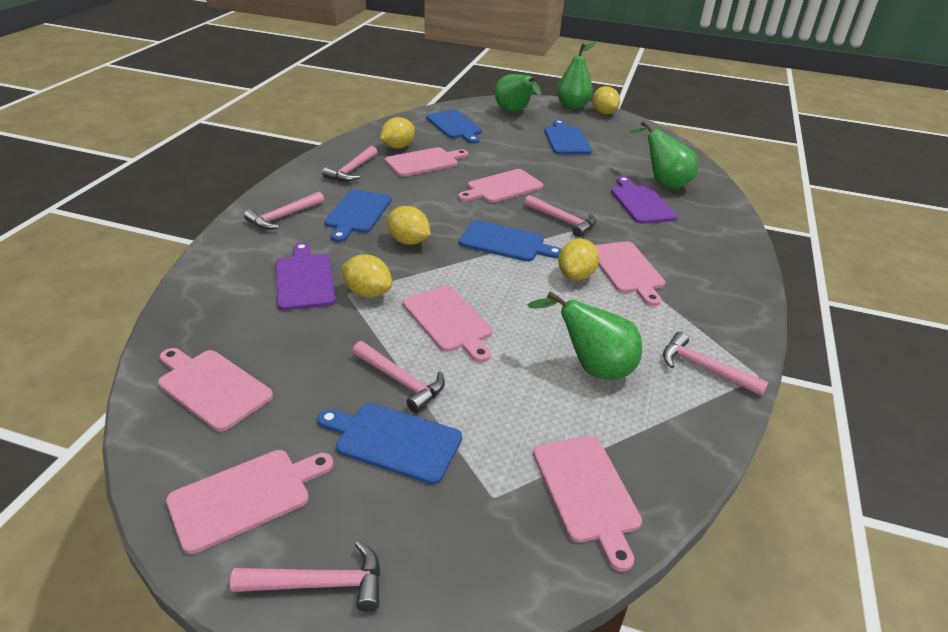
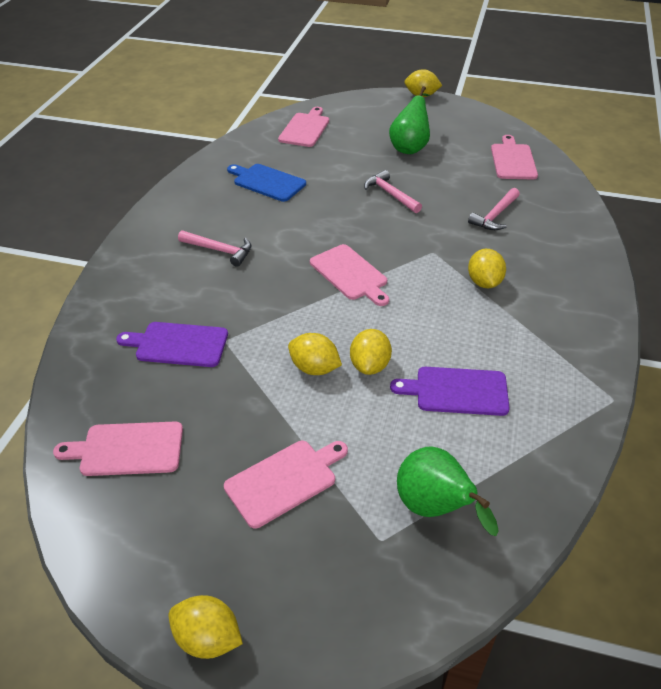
blue cutting board: [317,403,462,485] [325,189,392,242] [426,110,482,144] [459,220,561,262] [544,120,592,154] = 5 -> [227,164,306,202] = 1
green pear: [495,74,541,112] [527,291,642,380] [556,41,597,109] [630,121,698,189] = 4 -> [389,86,430,154] [397,446,499,536] = 2
pink cutting board: [158,348,273,432] [166,450,334,554] [385,147,468,177] [403,286,492,362] [458,169,543,203] [533,436,642,572] [595,241,665,306] = 7 -> [53,421,183,476] [224,441,348,529] [278,107,329,147] [310,244,389,306] [491,135,538,180] = 5
pink hammer: [230,541,381,612] [244,192,324,230] [322,146,377,182] [352,341,445,413] [524,195,596,237] [663,331,769,396] = 6 -> [178,230,251,267] [364,170,422,213] [468,188,520,230] = 3

